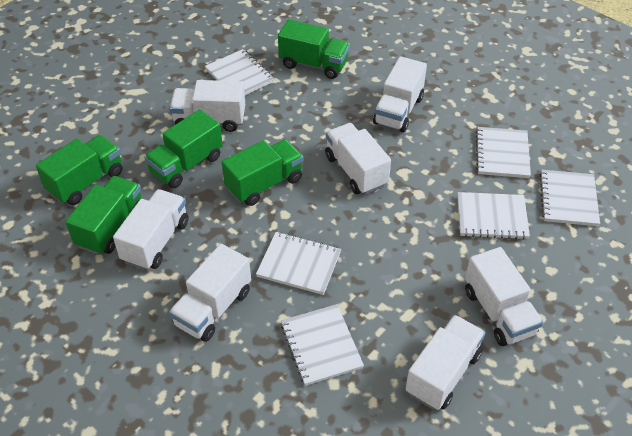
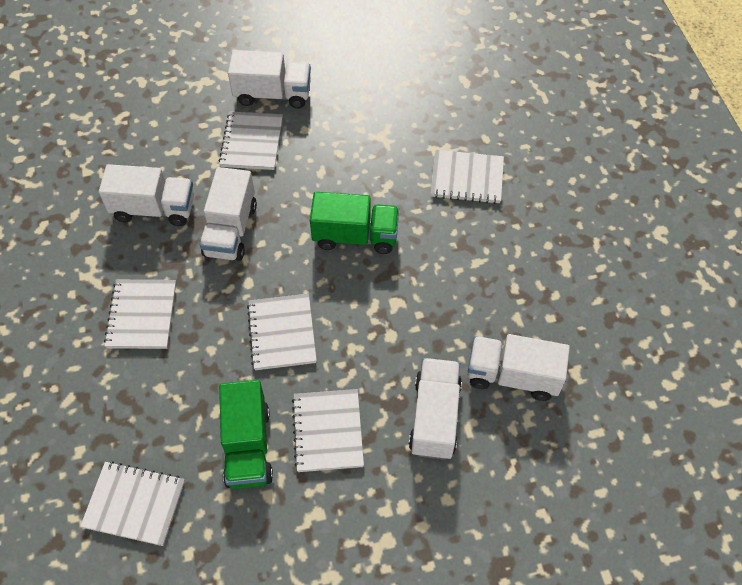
green truck: [36,135,122,205] [65,176,142,255] [144,109,223,188] [222,139,303,206] [278,19,350,79] = 5 -> [219,380,273,489] [310,192,399,254] = 2
white truck: [113,189,189,270] [169,80,245,132] [169,244,251,342] [325,123,391,195] [373,56,427,132] [406,315,486,410] [465,247,543,346] = 7 -> [99,164,194,226] [199,167,257,261] [228,50,311,109] [409,358,462,460] [468,334,570,401] = 5

